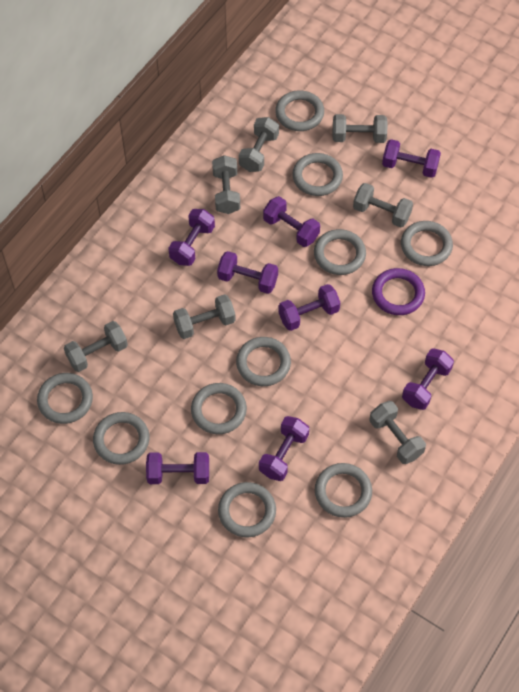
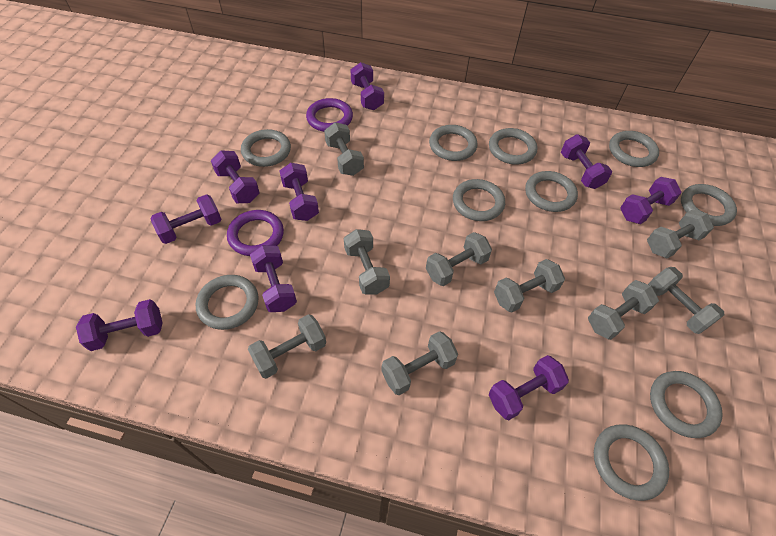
grey dumbbell: [64,321,128,372] [173,294,236,339] [212,155,240,214] [239,117,279,172] [332,114,388,143] [353,183,413,228] [370,401,426,464] = 7 -> [248,314,326,379] [324,122,364,176] [344,229,390,294] [381,331,458,395] [426,232,492,286] [494,259,565,313] [588,280,659,340] [647,209,714,259] [648,267,724,334] = 9
purple dumbbell: [146,452,209,484] [168,209,215,266] [217,251,278,294] [259,416,309,481] [263,196,320,247] [278,284,340,331] [382,139,441,178] [402,348,454,410] = 8 -> [76,299,163,351] [150,194,221,244] [211,150,260,203] [250,245,297,312] [279,163,319,221] [350,62,384,110] [489,355,569,420] [561,134,612,189] [620,177,682,224] = 9
purple ring: [372,268,425,315] = 1 -> [227,210,284,256] [306,98,353,132] = 2

